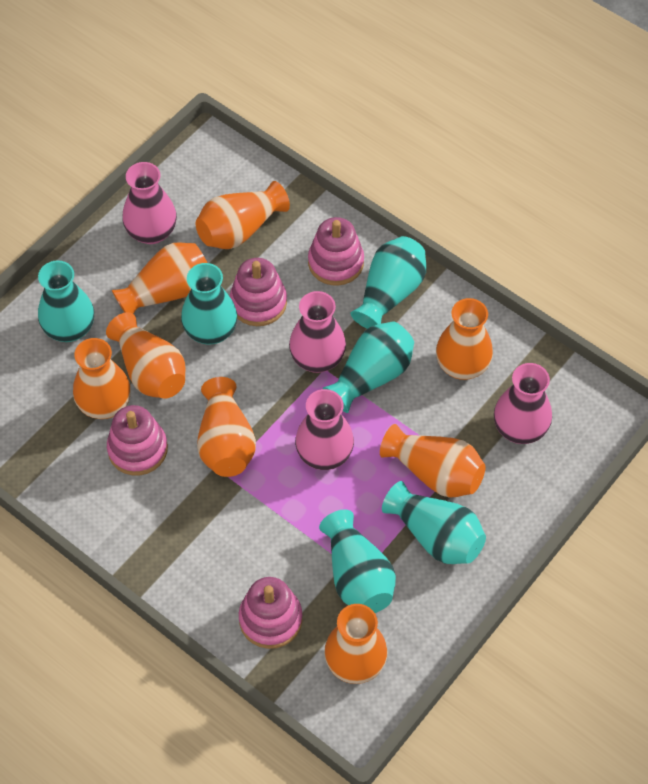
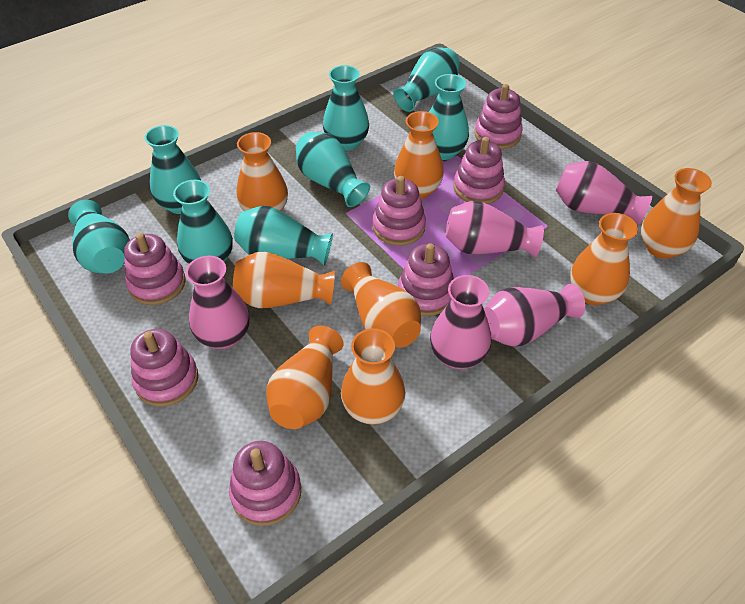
pink stacking toy: [107,405,168,475] [230,258,287,326] [239,577,302,649] [308,217,364,286] = 4 -> [124,233,186,305] [130,329,198,407] [229,441,301,526] [373,176,426,246] [398,243,454,316] [453,137,505,204] [474,84,523,149] = 7
pink vase: [122,162,177,244] [289,291,346,373] [295,389,354,470] [494,363,552,444] = 4 -> [186,256,250,349] [430,275,491,369] [445,201,544,258] [484,284,586,346] [556,161,652,226] = 5
turquoise vase: [38,261,94,342] [181,263,237,345] [319,509,396,613] [323,321,414,413] [350,236,426,329] [382,481,486,564] = 6 -> [68,200,130,274] [144,125,201,214] [173,180,233,264] [234,206,333,266] [296,132,370,207] [323,65,369,151] [393,47,460,112] [429,74,469,160] = 8

